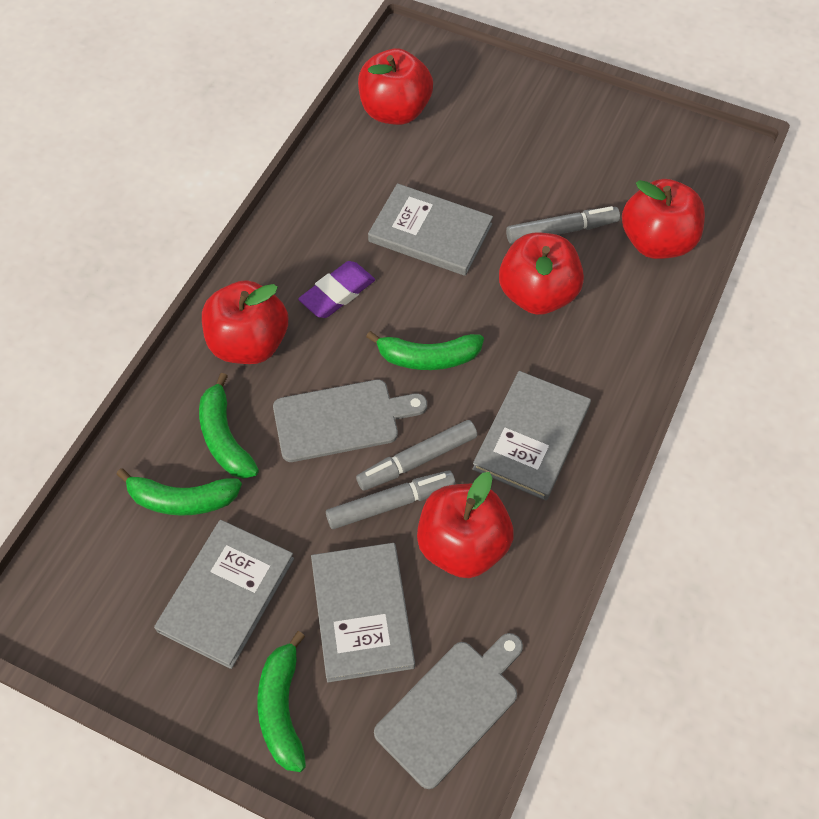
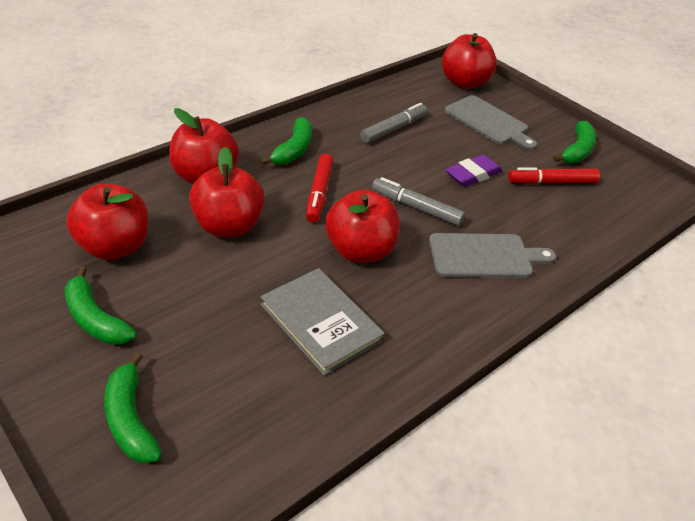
grey book: [154,520,294,669] [311,543,415,682] [368,183,493,276] [472,371,591,501] = 4 -> [261,268,385,376] = 1
grey marker: [326,470,456,529] [356,420,477,491] [506,206,620,244] = 3 -> [360,103,427,143] [372,177,465,226] = 2
red marker: none = 0 -> [306,154,333,223] [508,167,600,184] = 2

